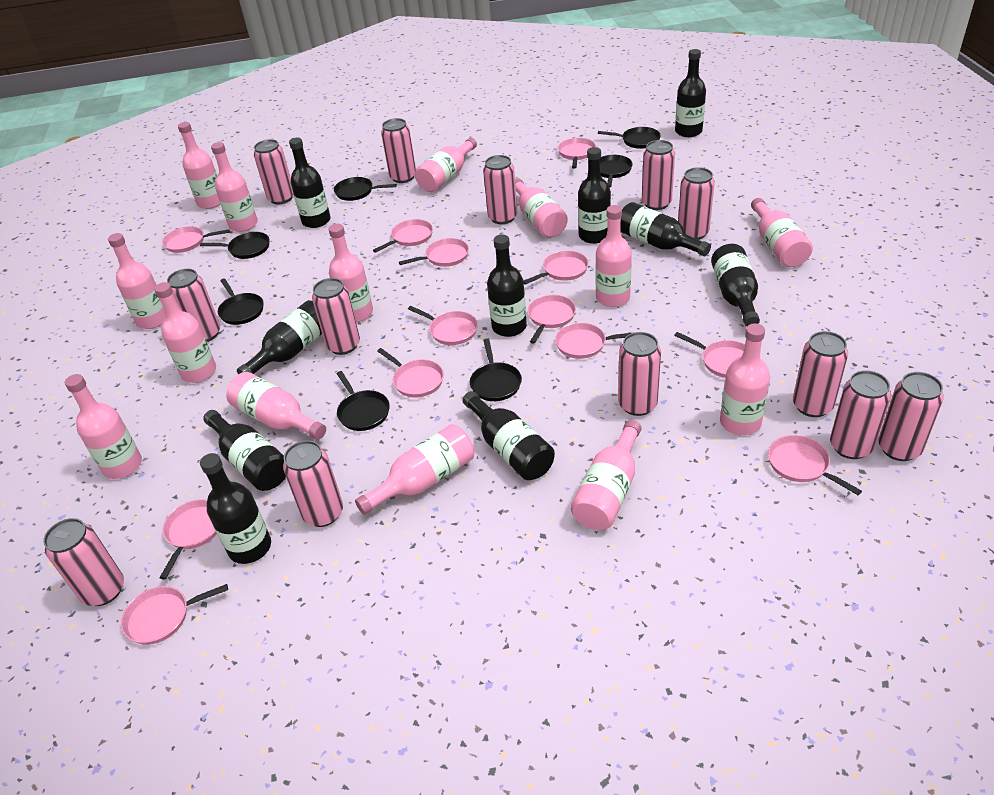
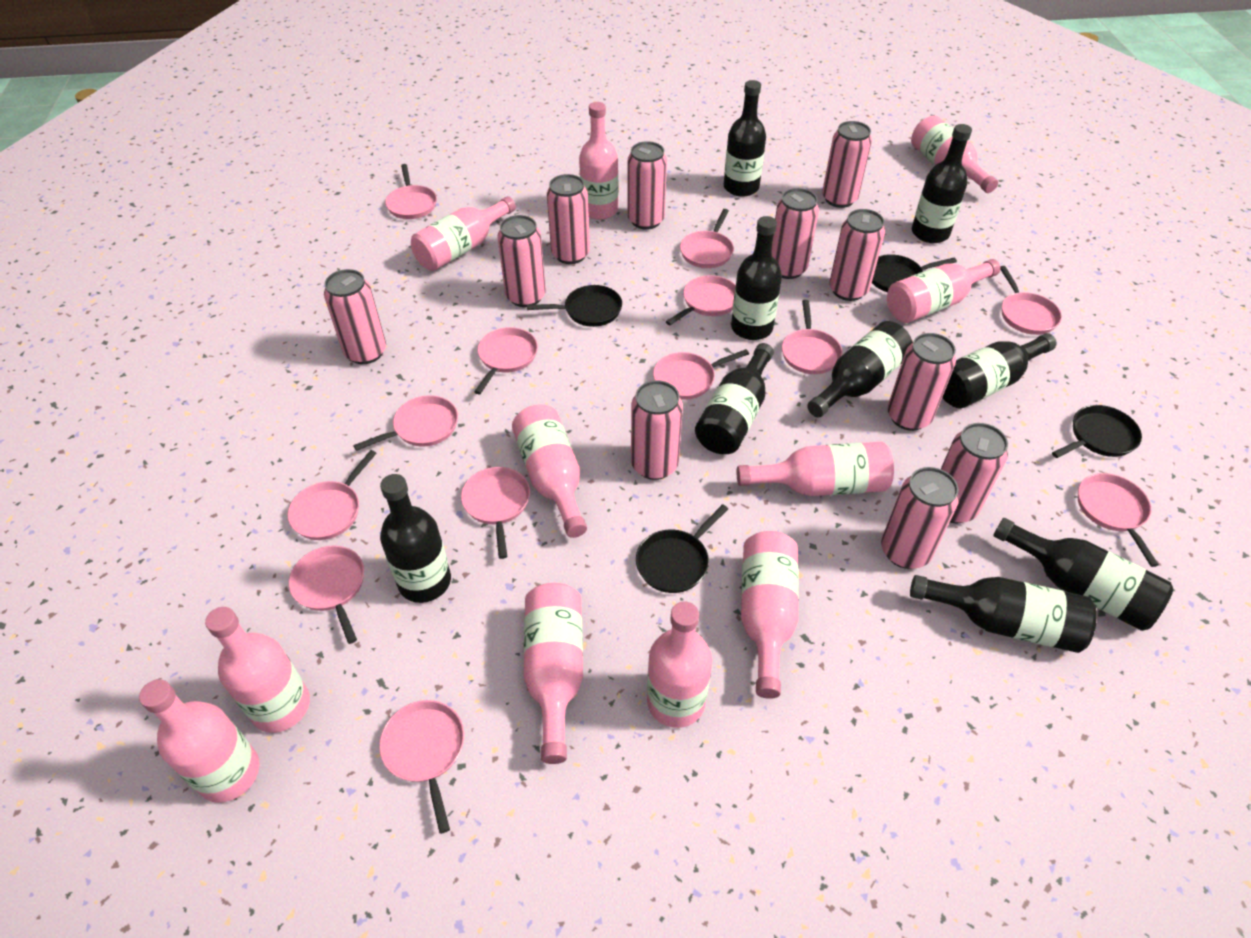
black bottle: [200,453,271,564] [203,410,286,491] [237,300,322,374] [289,138,330,228] [463,391,555,480] [487,234,527,337] [578,147,611,244] [621,202,711,256] [675,49,706,137] [711,244,760,327] = 10 -> [380,474,451,603] [695,343,774,454] [724,80,766,197] [731,216,782,340] [807,321,913,418] [910,575,1097,653] [912,124,972,243] [942,333,1056,408] [993,518,1173,631] = 9
black pan: [200,232,270,259] [218,278,264,325] [334,177,397,201] [337,371,390,431] [470,339,522,401] [598,127,661,149] [600,155,633,188] = 7 -> [527,285,622,327] [636,504,728,593] [872,254,957,292] [1052,405,1142,458] = 4
pink bottle: [65,374,142,479] [108,233,166,329] [154,282,216,383] [178,122,220,209] [211,142,258,232] [226,372,326,440] [329,224,373,322] [355,424,474,515] [415,138,477,192] [515,178,568,237] [571,420,641,530] [595,205,632,307] [720,323,770,435] [751,198,813,267] = 14 -> [139,679,259,803] [205,607,310,733] [411,196,516,271] [512,405,587,538] [524,583,583,764] [579,102,618,220] [647,601,712,728] [737,442,894,496] [741,531,799,699] [887,259,1000,323] [911,115,998,193] = 11
pink can: [43,518,124,606] [167,269,220,342] [254,139,293,205] [283,440,343,527] [312,278,360,355] [381,118,416,183] [483,155,518,224] [618,332,661,416] [642,140,675,210] [678,167,715,240] [793,331,848,417] [830,370,891,459] [878,372,944,461] = 13 -> [324,269,386,364] [498,215,546,307] [547,174,590,264] [627,141,667,230] [631,380,683,480] [772,188,819,279] [822,121,872,208] [829,209,885,301] [881,467,959,569] [887,333,956,431] [941,423,1008,523] = 11

